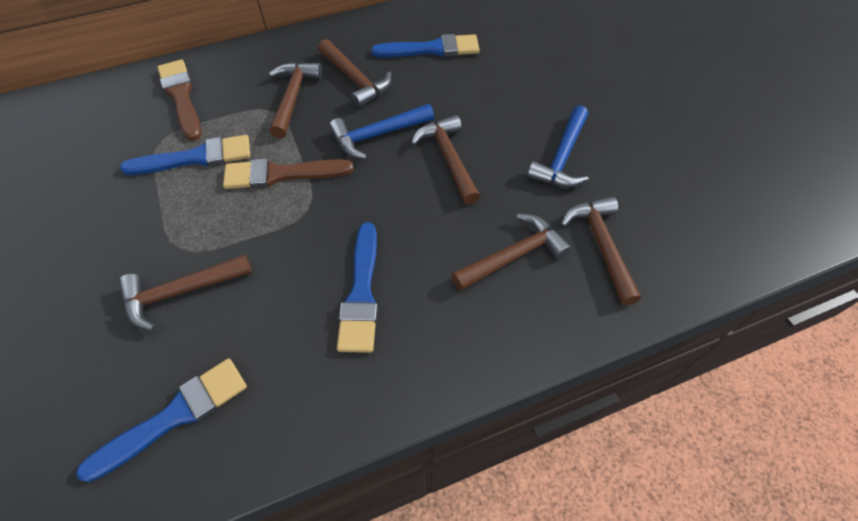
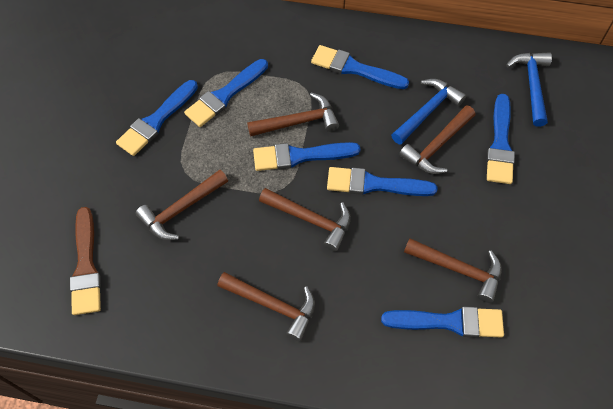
blue brush: [76,358,247,482] [120,135,250,175] [337,223,378,353] [371,34,480,57] = 4 -> [116,80,198,156] [184,59,268,127] [253,142,361,171] [311,45,409,89] [327,167,437,196] [381,307,504,338] [487,94,515,184] = 7
brown brush: [157,59,201,141] [223,158,354,189] = 2 -> [70,207,101,315] = 1

